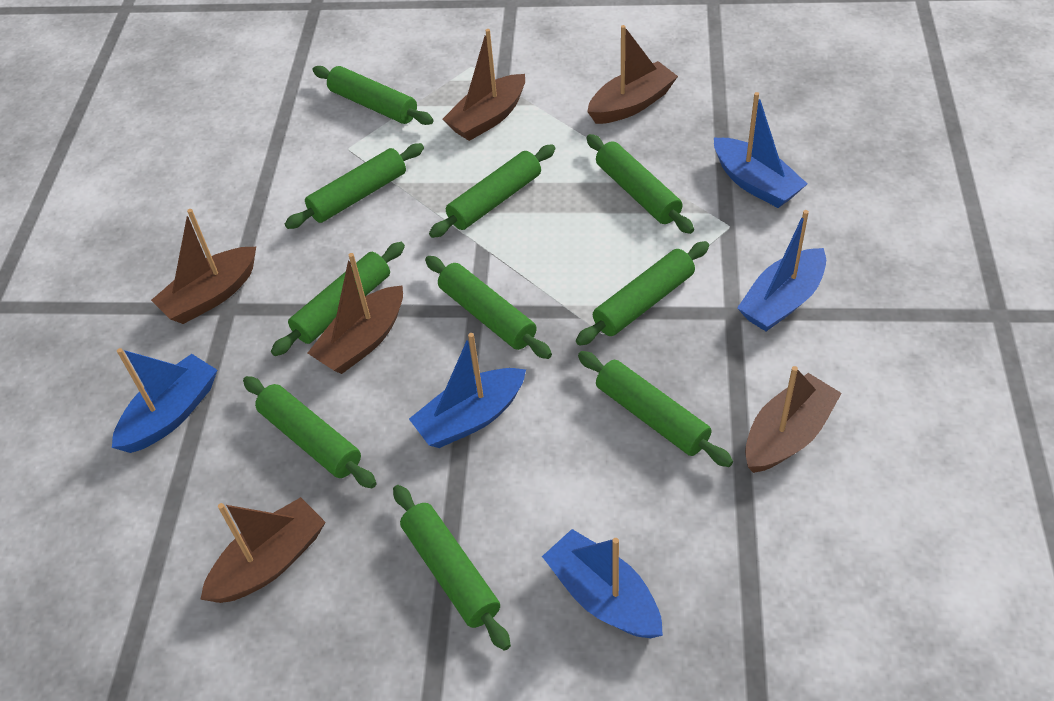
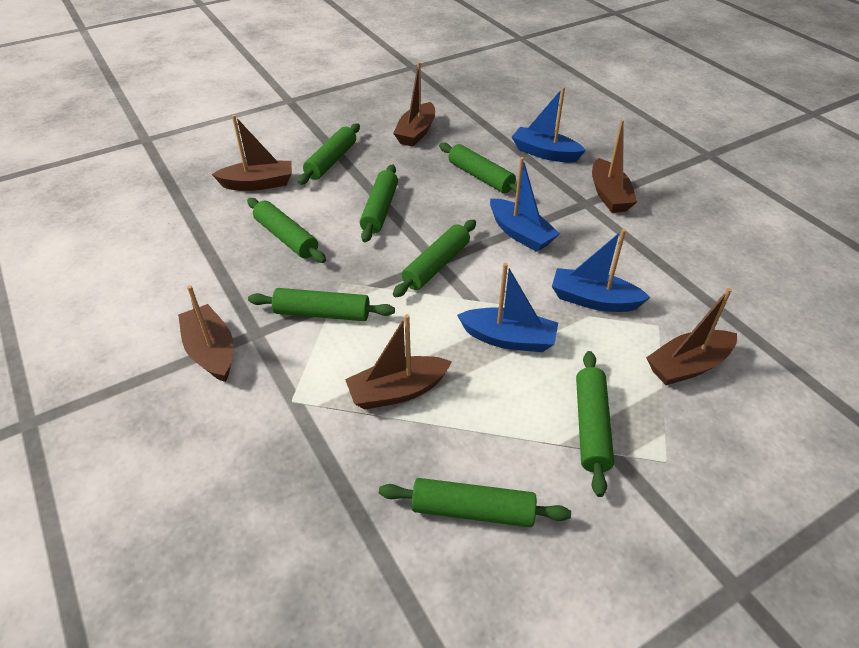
blue boat: [112,348,217,453] [409,333,526,448] [542,529,663,638] [714,92,807,208] [737,210,826,331] = 5 -> [457,263,558,352] [490,157,560,252] [512,87,586,163] [552,229,651,312] = 4
green rolling pin: [243,376,377,488] [271,242,405,356] [285,143,424,229] [313,66,434,125] [393,485,511,651] [425,256,552,359] [429,144,555,238] [576,241,709,346] [578,351,733,467] [586,134,694,234] = 10 -> [247,198,326,263] [248,288,395,321] [298,123,360,185] [360,164,398,242] [379,478,571,527] [393,220,476,297] [439,143,517,193] [576,351,614,497] = 8

